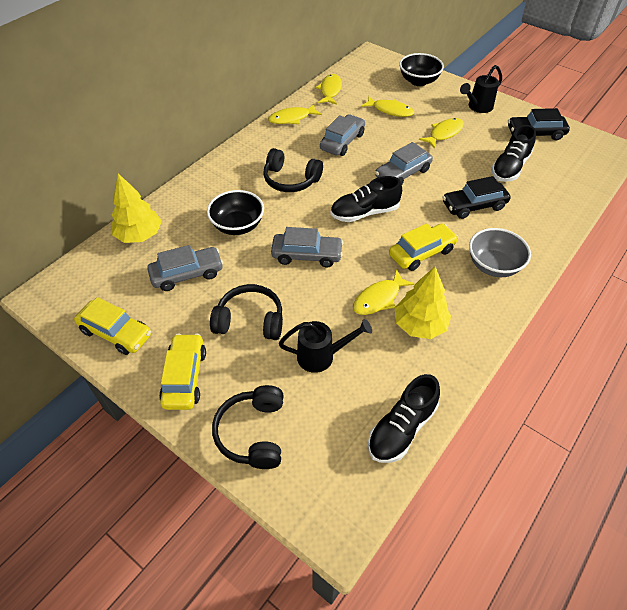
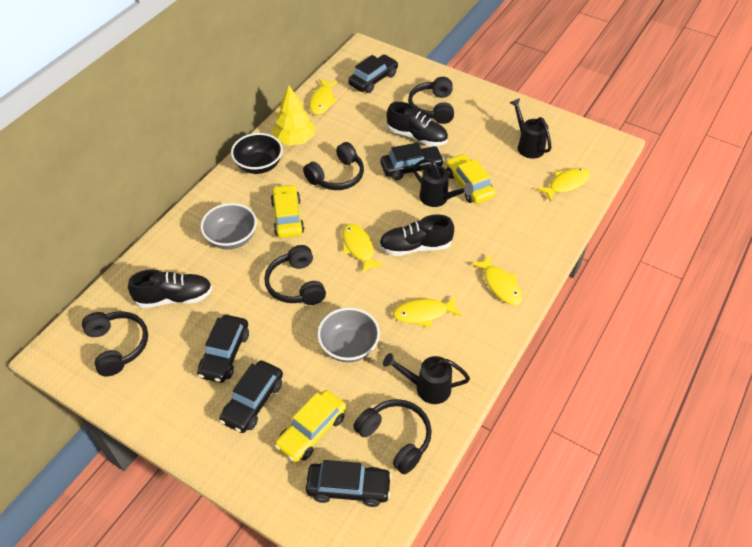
black bowl: [207,190,264,235] [399,53,444,86] = 2 -> [231,133,283,174] = 1
black car: [443,176,511,219] [508,108,570,140] = 2 -> [197,315,249,383] [219,360,283,433] [306,460,392,507] [348,55,398,93] [380,143,444,180] = 5
black headphones: [210,284,283,340] [212,385,283,469] [263,148,323,192] = 3 -> [82,311,148,376] [264,245,326,305] [303,142,364,190] [353,399,432,474] [408,77,454,124] = 5
black watering can: [279,319,372,373] [460,65,502,113] = 2 -> [383,353,470,404] [413,158,474,207] [509,98,552,159] = 3
grey bowl: [469,228,531,277] = 1 -> [200,203,257,249] [317,307,380,362] = 2
grey car: [147,245,223,291] [271,227,343,267] [320,114,365,156] [375,142,433,185] = 4 -> none = 0
yellow tree: [111,173,162,243] [395,267,451,339] = 2 -> [272,85,315,146] = 1

